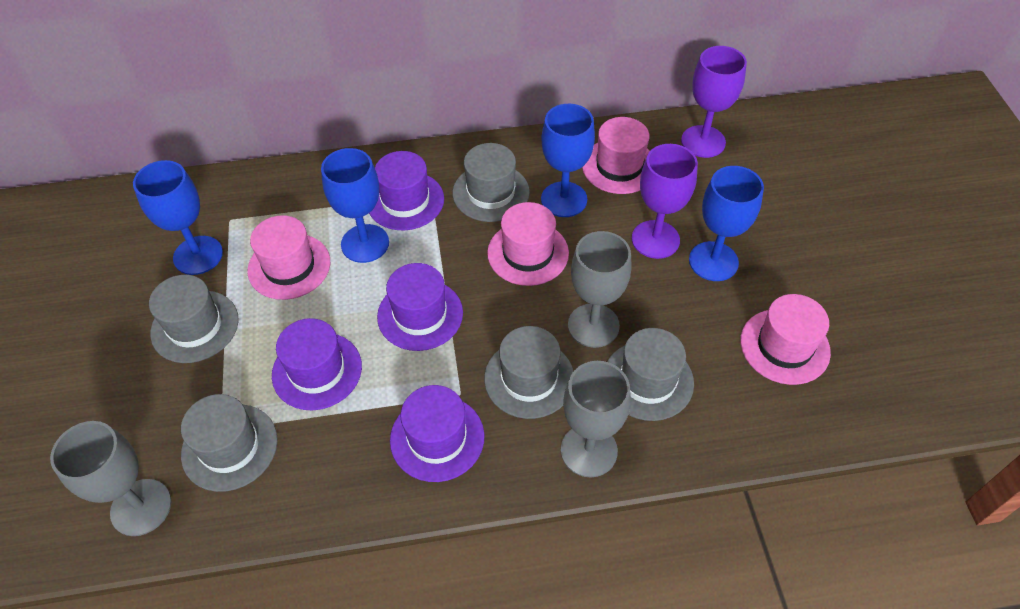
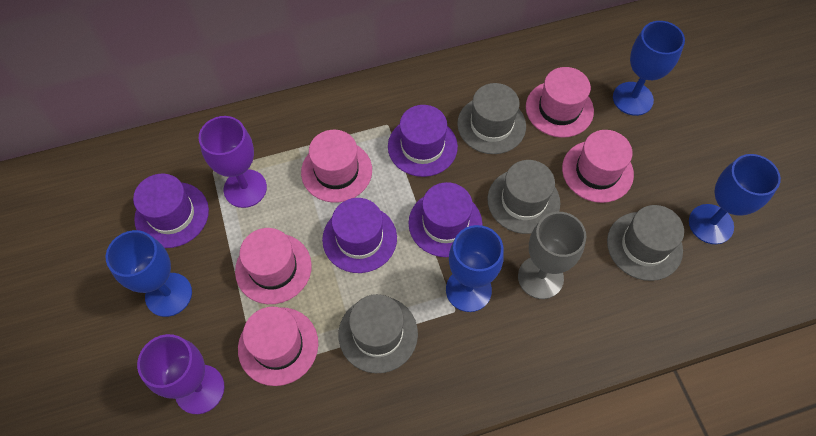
grey goblet: [50,421,171,536] [561,361,631,477] [568,231,632,348] = 3 -> [518,212,586,299] = 1
grey hat: [149,275,239,363] [181,394,278,492] [453,143,530,222] [484,326,573,419] [607,328,694,421] = 5 -> [338,294,418,373] [457,83,526,154] [487,160,560,234] [607,205,684,281] = 4
pink hat: [247,215,330,300] [487,202,569,286] [582,117,650,194] [740,294,831,385] = 4 -> [235,228,312,304] [238,307,318,386] [301,130,372,203] [526,67,594,138] [562,130,634,203] = 5

